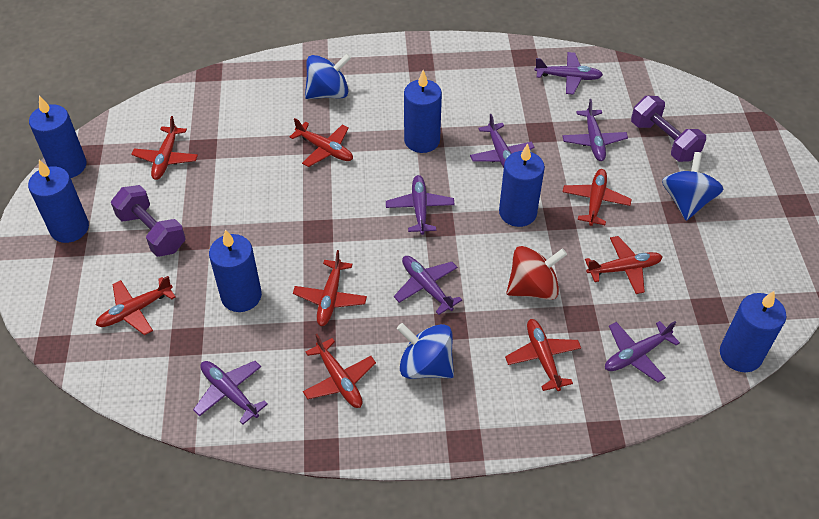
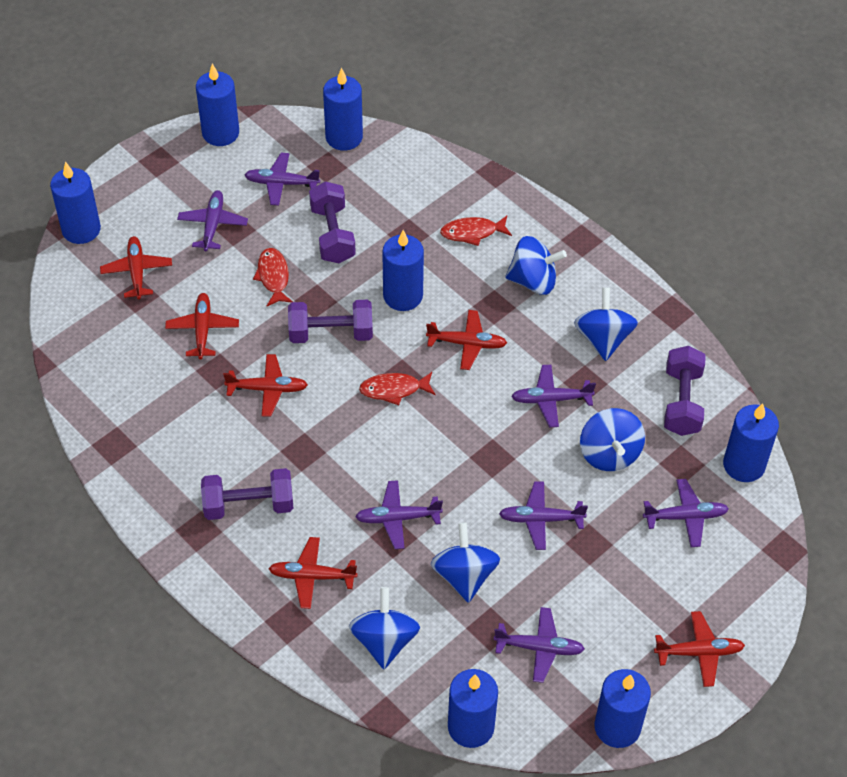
blue candle: [28,160,89,243] [29,96,87,178] [209,229,262,312] [404,70,442,153] [499,143,545,227] [720,291,786,372] = 6 -> [50,162,101,244] [196,64,239,146] [323,68,363,151] [382,230,424,311] [448,669,498,748] [594,669,651,748] [723,403,779,482] = 7
blue spinning top: [305,53,351,99] [397,323,454,379] [662,152,723,221] = 3 -> [349,587,420,669] [431,522,500,603] [505,236,567,295] [574,288,638,361] [580,408,645,471] = 5
purple dumbbell: [111,185,185,257] [631,96,706,162] = 2 -> [201,468,294,520] [288,300,373,343] [309,181,356,263] [664,346,705,436] = 4
red fish: none = 0 -> [253,248,293,306] [359,372,435,405] [440,216,512,246] = 3
red plane: [96,276,176,335] [131,116,198,180] [289,118,353,167] [293,250,367,326] [303,334,376,408] [505,319,581,391] [563,169,632,226] [585,236,662,294] = 8 -> [100,236,172,299] [165,293,239,359] [223,354,308,416] [268,537,358,609] [426,310,507,370] [654,611,745,687] = 6
red spinning top: [506,246,567,300] = 1 -> none = 0

